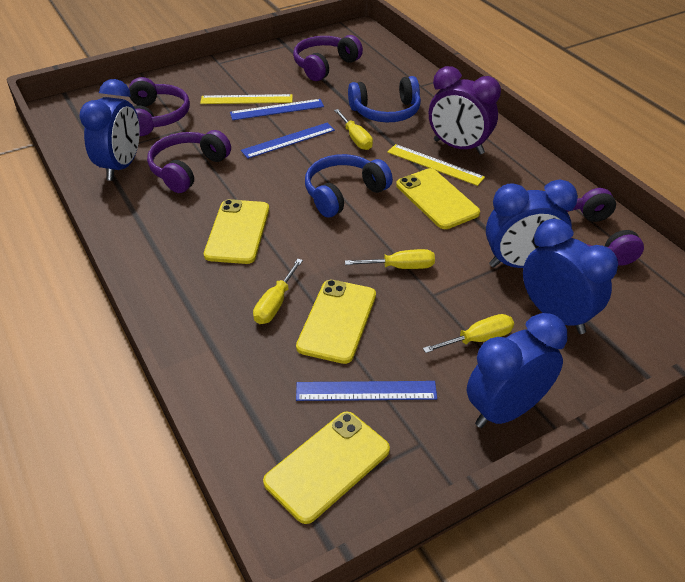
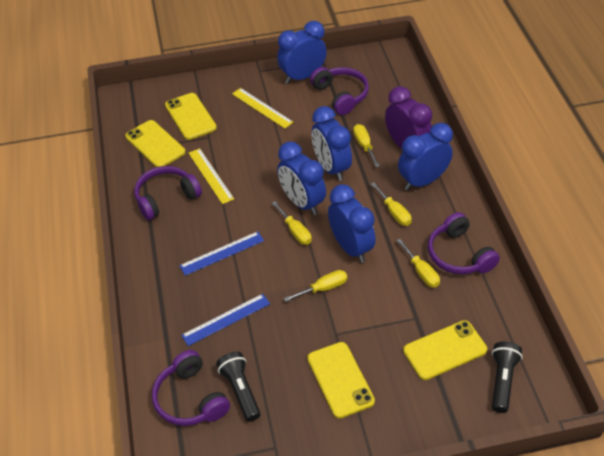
black flashlight: none = 0 -> [216,352,261,422] [492,341,522,413] = 2
blue clock: [79,79,140,181] [467,313,567,428] [486,180,578,268] [523,219,618,334] = 4 -> [277,21,327,84] [277,142,326,215] [312,106,352,181] [328,184,376,263] [398,123,453,190] = 5
blue headphones: [305,154,393,217] [348,76,421,122] = 2 -> none = 0
blue ruler: [230,99,324,120] [241,123,335,159] [296,381,437,401] = 3 -> [179,231,264,276] [181,294,270,346] = 2
yellow screwdriver: [253,259,303,324] [334,109,373,150] [345,249,435,269] [423,314,514,353] = 4 -> [272,201,312,245] [284,270,347,302] [353,124,380,167] [371,182,412,226] [396,239,440,288] = 5

